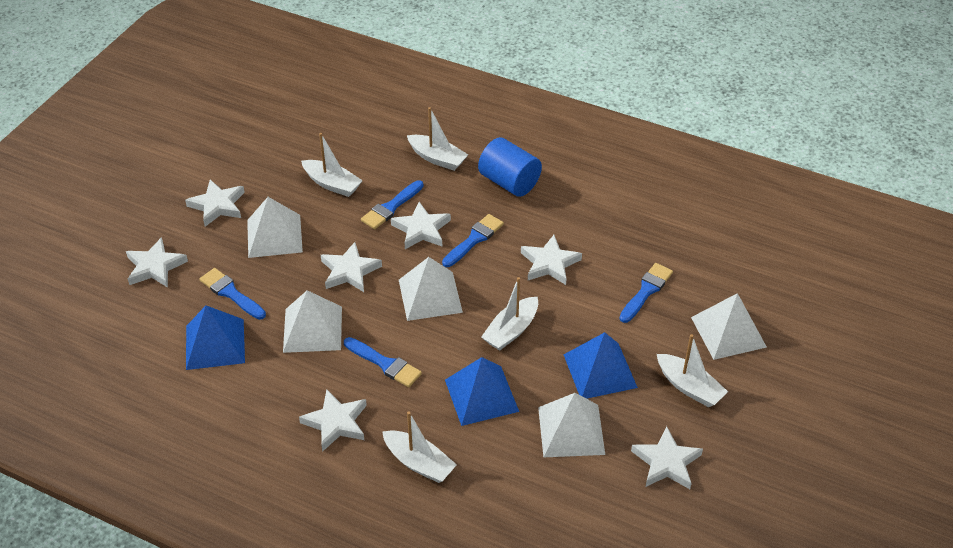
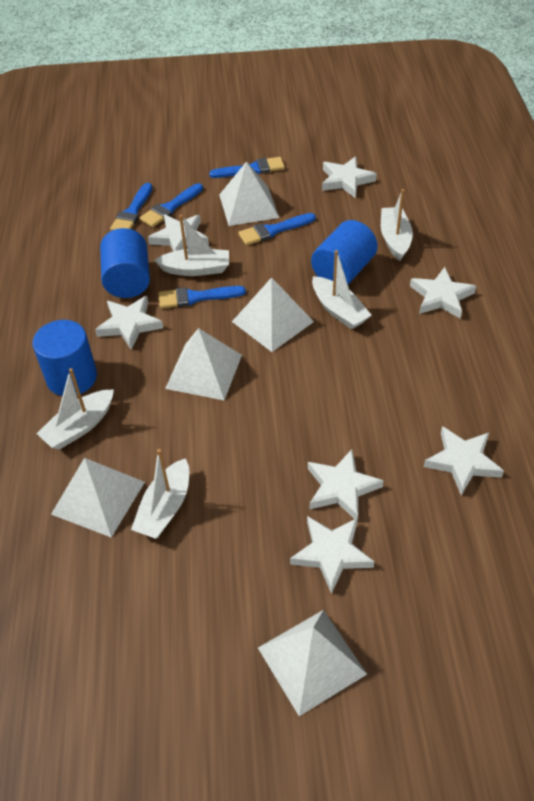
blue cylinder: [478,137,542,197] = 1 -> [33,320,97,396] [100,228,150,298] [311,220,378,285] = 3
blue pyramid: [186,305,245,370] [445,357,519,426] [564,332,638,399] = 3 -> none = 0

